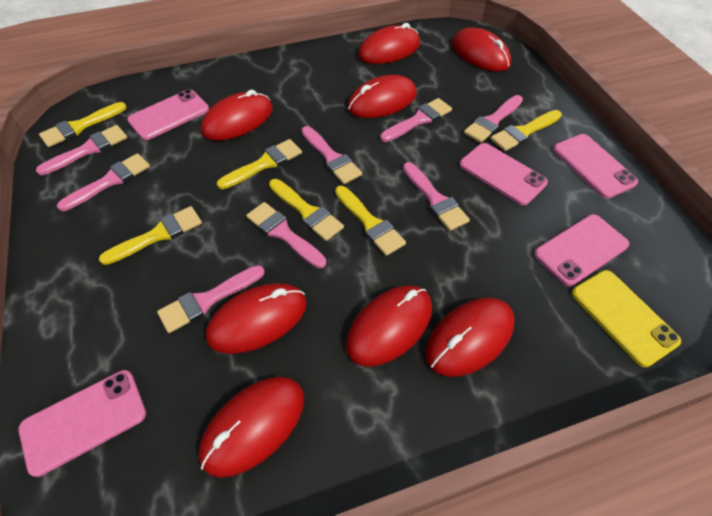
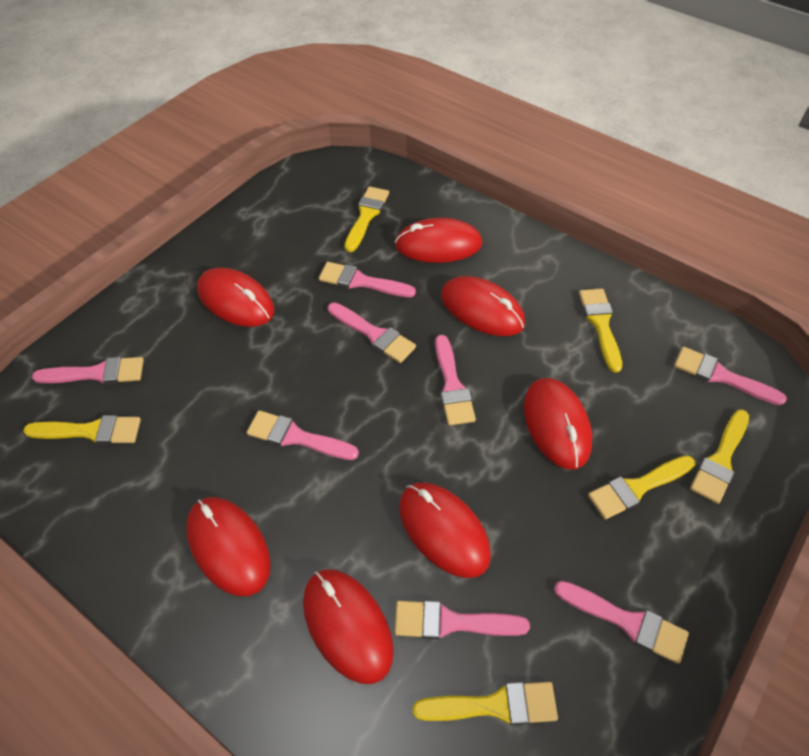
pink phone: [18,370,146,477] [127,89,209,140] [460,143,548,205] [534,214,629,286] [553,134,638,198] = 5 -> none = 0
red mouse: [199,376,304,478] [201,90,273,140] [206,283,307,354] [346,285,432,367] [347,75,417,118] [358,23,420,64] [425,298,515,377] [452,27,511,71] = 8 -> [186,497,271,596] [197,268,274,327] [303,569,393,684] [395,218,482,263] [399,482,491,578] [441,276,525,336] [524,378,592,469] = 7
yellow phone: [572,270,681,367] = 1 -> none = 0

